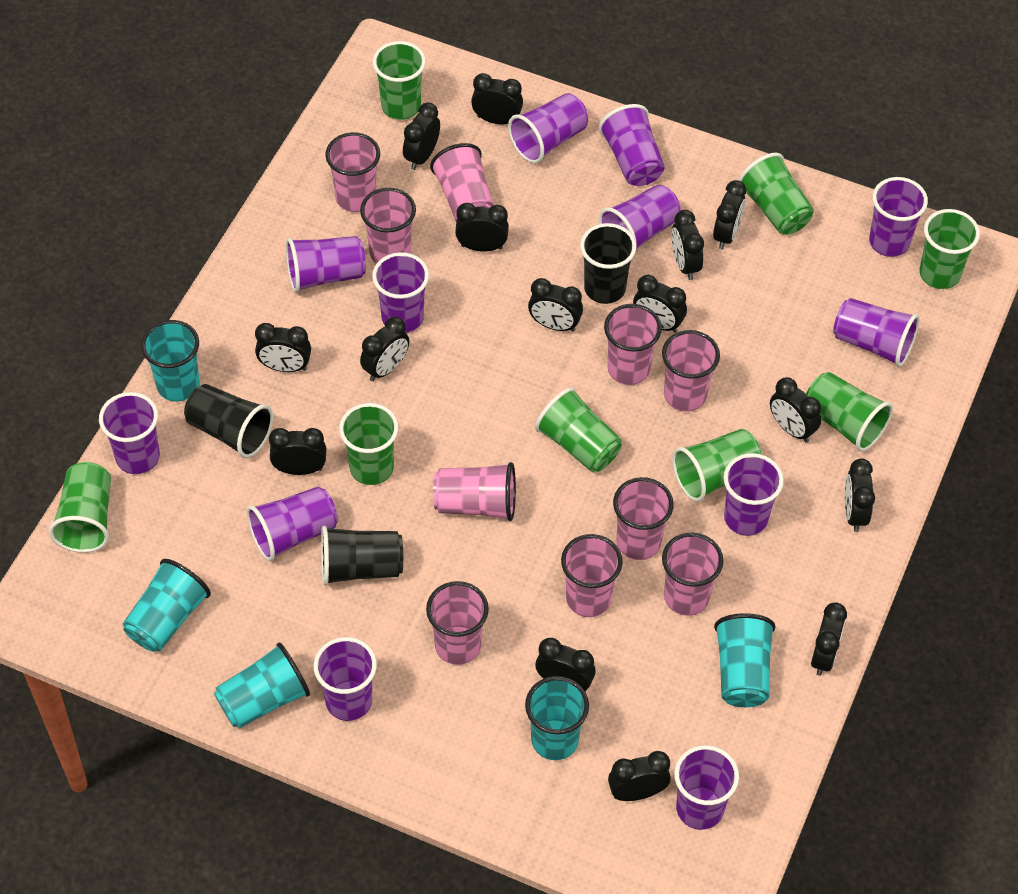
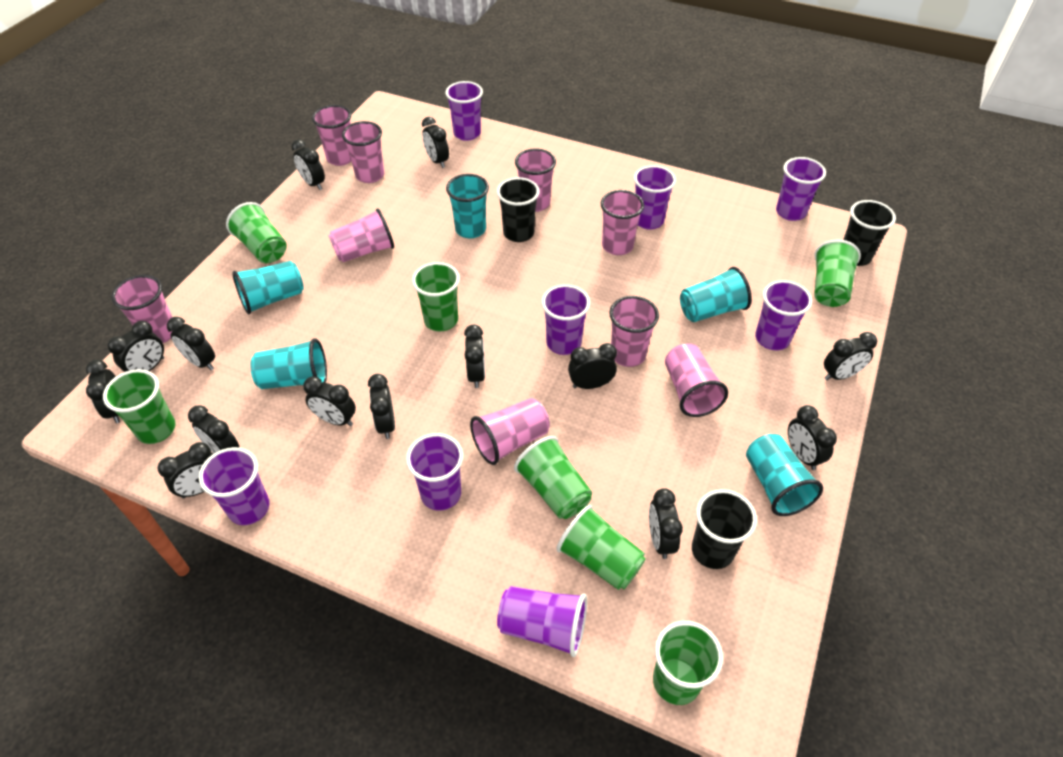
black clock: [255,323,311,372] [269,428,326,475] [360,317,409,381] [403,102,440,170] [455,203,509,252] [471,73,523,124] [528,278,583,332] [535,638,595,692] [608,751,671,801] [633,275,687,333] [671,210,704,280] [713,180,746,249] [770,377,821,442] [811,602,847,676] [844,458,875,532] = 15 -> [86,360,120,424] [107,321,164,372] [158,442,213,498] [167,317,215,370] [188,405,240,453] [291,139,325,190] [303,376,356,426] [368,374,395,439] [422,117,449,168] [464,325,485,388] [568,343,617,389] [649,488,683,559] [788,405,837,470] [824,332,877,380] = 14
green cup: [49,462,111,553] [339,403,399,485] [373,41,426,120] [535,387,622,472] [672,429,762,502] [738,153,814,235] [806,372,893,452] [919,209,980,289] = 8 -> [103,369,176,444] [226,202,287,263] [412,262,460,331] [514,436,592,519] [556,505,646,590] [653,621,723,705] [814,240,861,307] = 7
pink cup: [325,132,380,212] [360,188,416,264] [426,581,489,665] [430,143,494,222] [433,462,516,521] [561,534,623,617] [604,304,662,385] [613,477,674,560] [662,330,720,412] [662,533,723,616] = 10 -> [111,275,172,343] [312,105,351,166] [328,209,394,262] [342,121,384,183] [470,398,550,465] [515,149,556,212] [601,190,644,255] [609,296,659,367] [665,344,728,417] = 9
purple cup: [99,392,160,474] [247,487,338,561] [286,236,366,293] [314,637,377,721] [372,252,429,333] [508,93,588,163] [599,104,665,186] [599,185,681,249] [674,745,739,830] [723,453,784,536] [833,298,920,367] [869,177,928,257] = 12 -> [199,447,269,525] [406,433,463,511] [445,81,483,141] [497,586,587,657] [542,284,590,355] [634,165,676,230] [755,280,812,350] [776,157,826,221] = 8

